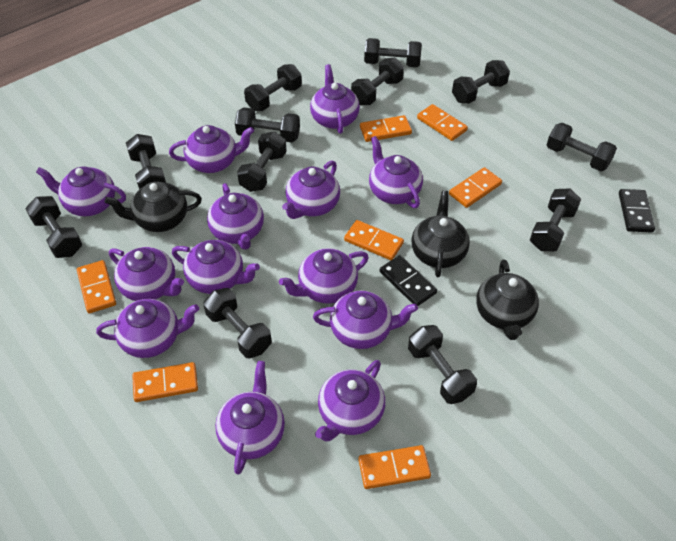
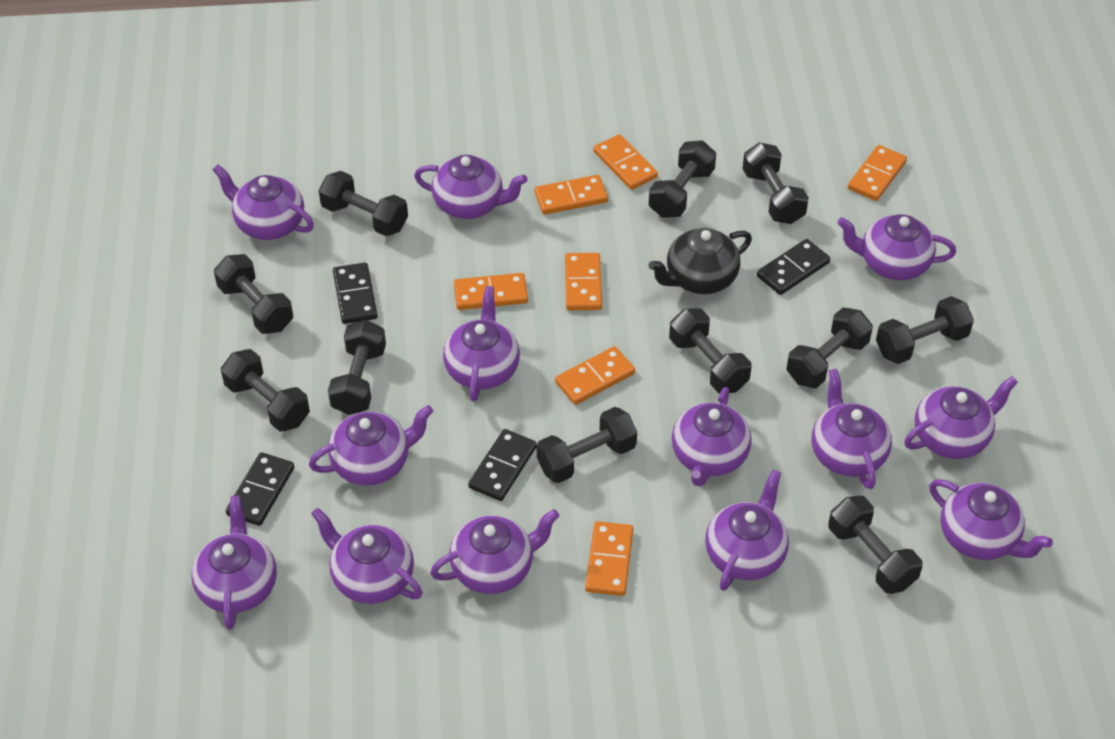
black domino: [380,255,437,306] [619,189,655,233] = 2 -> [226,452,294,526] [333,263,378,324] [468,429,537,501] [757,239,830,295] = 4
black dumbbell: [26,196,82,258] [126,134,166,189] [203,288,272,358] [235,107,300,143] [237,131,287,192] [244,64,302,111] [351,58,404,105] [364,38,422,67] [408,325,477,404] [452,60,510,104] [530,188,581,251] [547,123,617,171] = 12 -> [214,254,293,334] [221,349,310,432] [319,171,408,236] [328,320,386,415] [537,407,637,483] [649,140,716,218] [669,308,751,393] [742,142,809,224] [786,308,873,388] [828,495,923,594] [876,296,974,364] = 11
black teapot: [105,181,202,232] [411,191,470,277] [476,259,539,340] = 3 -> [649,228,752,294] = 1

